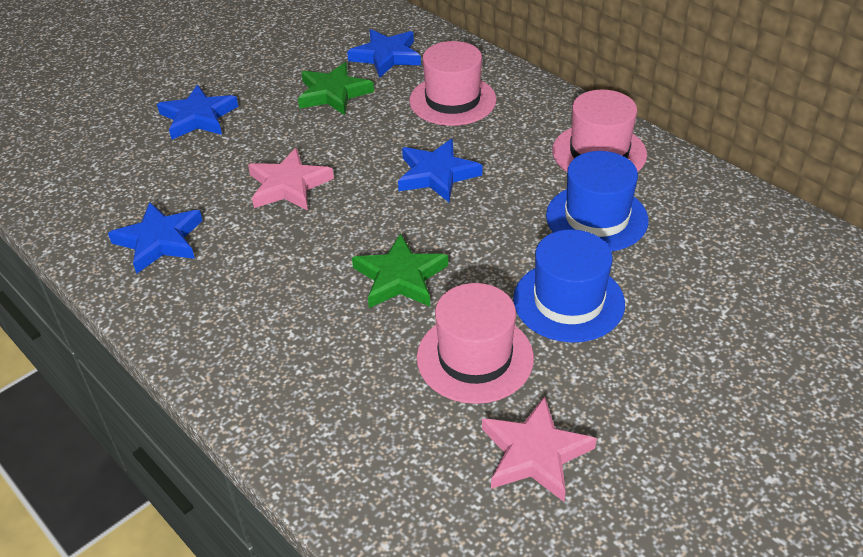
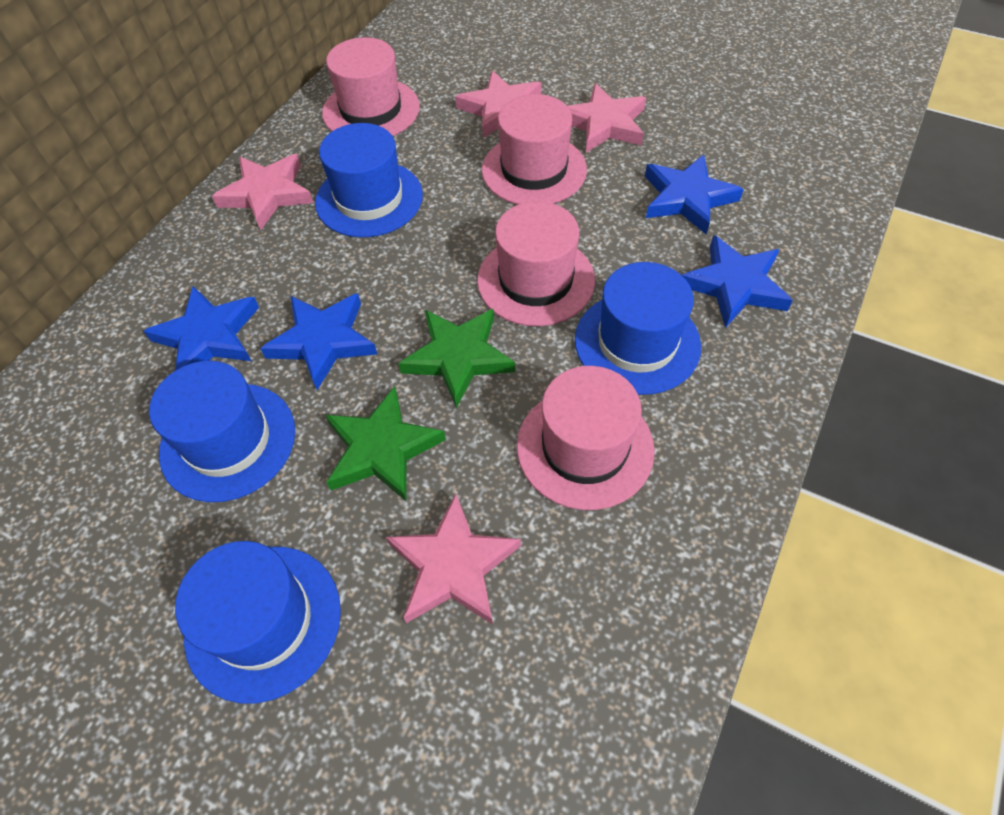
blue hat: [513,229,625,343] [546,151,649,251] = 2 -> [149,361,295,502] [175,541,341,704] [315,123,423,237] [575,262,701,395] = 4
pink hat: [410,41,497,126] [417,283,534,404] [552,90,647,172] = 3 -> [322,37,420,136] [477,201,595,326] [482,94,587,205] [517,366,655,510] = 4
pink star: [248,148,334,211] [482,396,597,502] = 2 -> [212,154,313,230] [386,494,521,625] [455,71,542,138] [568,83,646,153] = 4

